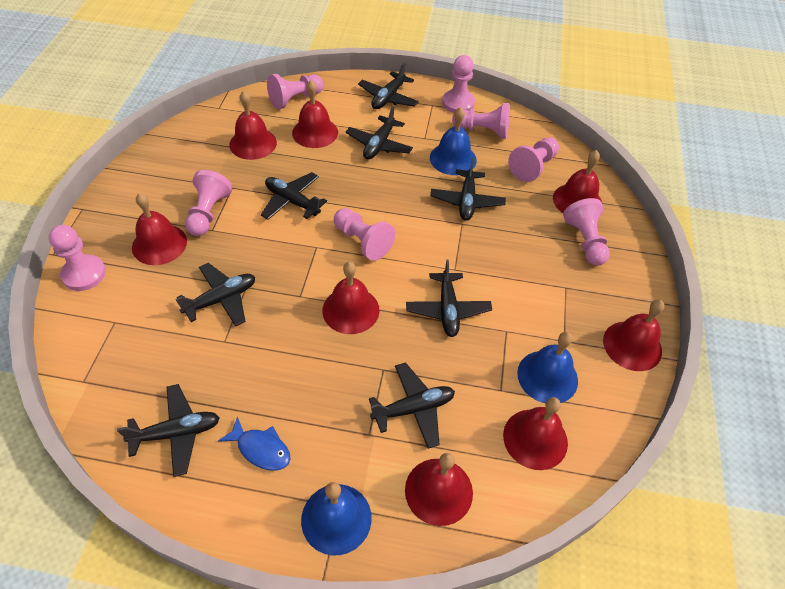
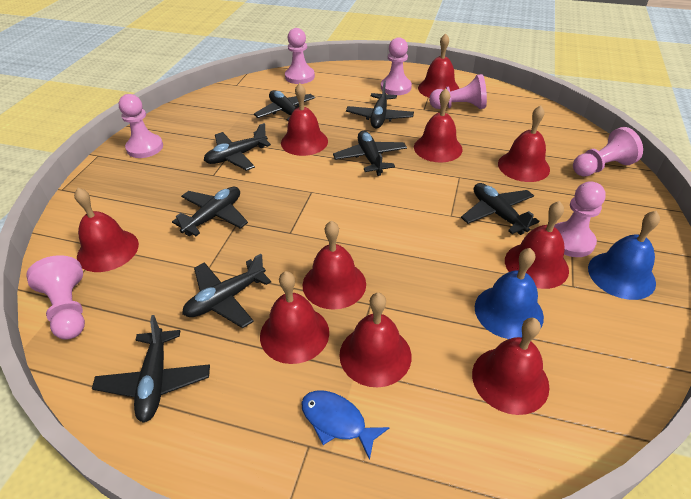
blue bell: [301,482,372,556] [430,107,477,175] [517,332,578,403] = 3 -> [475,248,544,339] [588,211,660,300] = 2
pink pawn: [49,225,106,291] [185,170,232,236] [267,74,323,109] [334,208,395,261] [442,55,475,113] [452,103,510,139] [508,137,559,182] [563,198,610,265] = 8 -> [26,255,85,340] [119,94,163,158] [285,28,315,84] [381,37,412,95] [429,74,487,109] [554,181,606,257] [573,127,643,177] = 7
red bell: [132,193,187,265] [229,91,277,160] [292,80,338,148] [322,262,379,334] [405,453,473,526] [503,397,568,470] [553,150,602,213] [603,300,665,371] = 8 -> [74,188,139,272] [260,271,329,364] [281,83,328,156] [303,221,366,310] [339,293,411,387] [414,89,463,162] [418,33,460,97] [472,318,550,415] [498,105,550,182] [505,201,569,289] = 10

